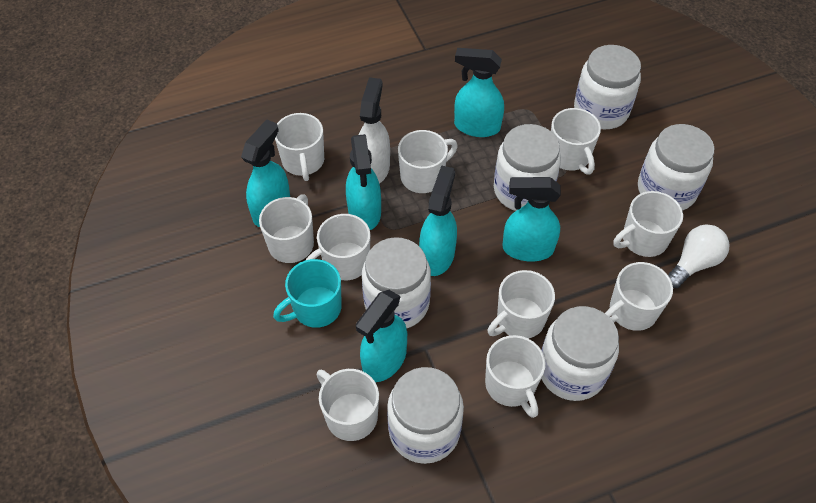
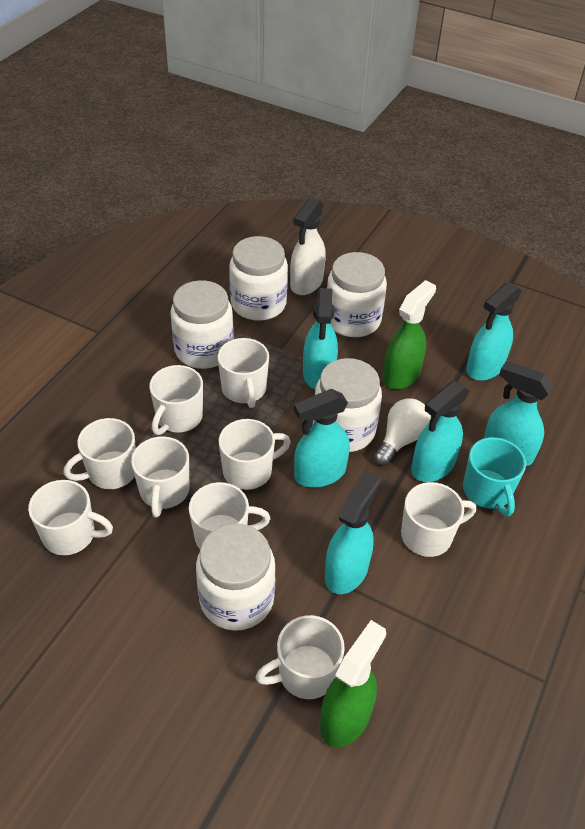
green spray bottle: none = 0 -> [320,620,386,747] [383,280,436,389] = 2
white jar: [362,237,431,329] [387,367,464,464] [494,124,561,211] [541,306,619,401] [574,45,641,130] [638,124,714,211] = 6 -> [170,280,234,369] [196,523,276,631] [229,236,288,321] [313,358,382,452] [327,252,387,337] = 5
white mug: [259,194,314,263] [275,113,324,181] [306,214,371,280] [317,369,379,441] [398,130,458,193] [485,335,546,418] [488,270,555,339] [551,108,601,174] [605,262,673,331] [613,191,683,257] = 10 -> [28,480,113,555] [63,418,136,489] [131,436,189,518] [149,365,203,435] [189,482,270,549] [218,338,269,408] [219,419,291,490] [255,615,345,699] [401,482,476,557] = 9

